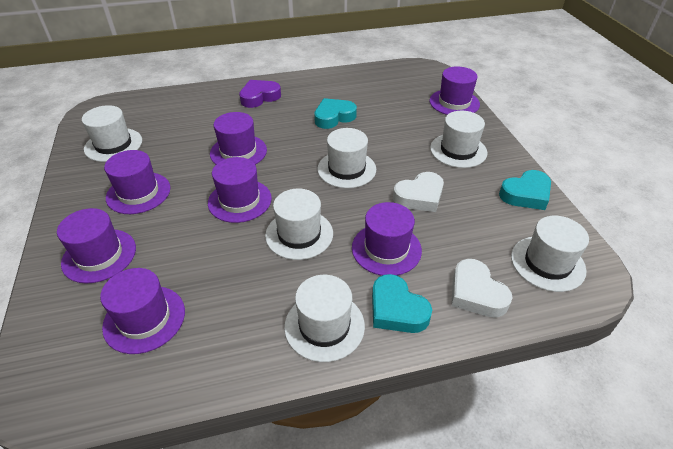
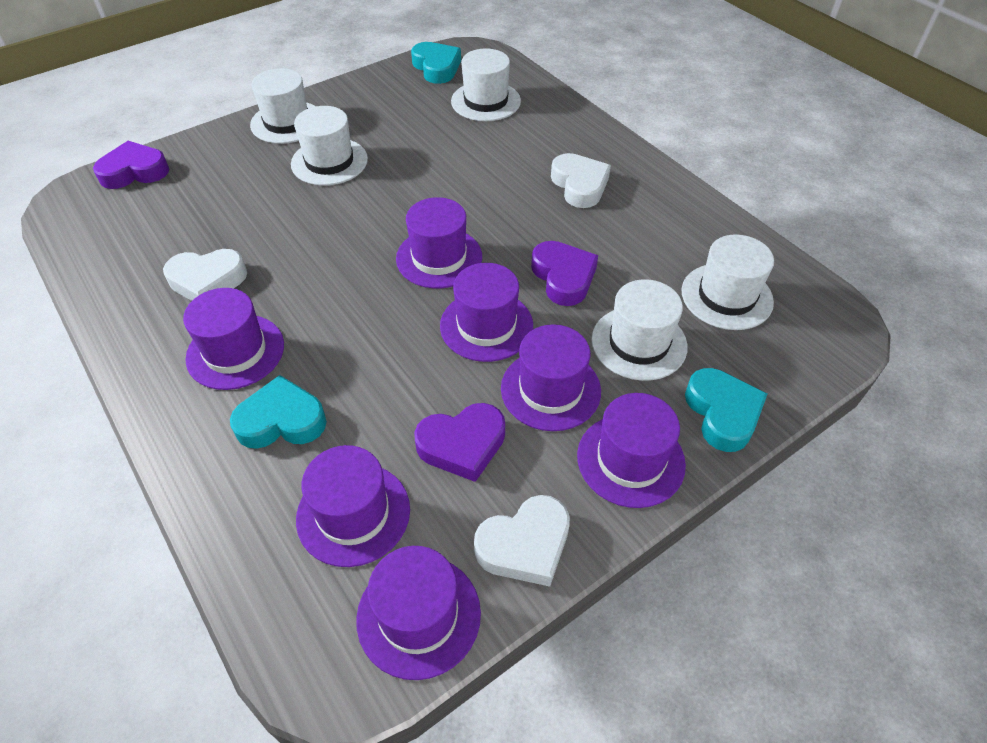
purple heart: [239,80,281,108] = 1 -> [93,141,169,189] [414,403,505,482] [531,241,598,306] = 3
white hat: [82,105,142,162] [265,189,333,260] [284,275,365,362] [317,128,376,188] [430,111,487,168] [511,216,589,292] = 6 -> [250,68,316,144] [291,106,368,186] [451,48,521,121] [591,279,688,381] [682,234,774,330] = 5
white heart: [393,172,444,212] [451,259,512,318] = 2 -> [163,249,247,301] [474,495,570,587] [551,153,611,208] = 3

